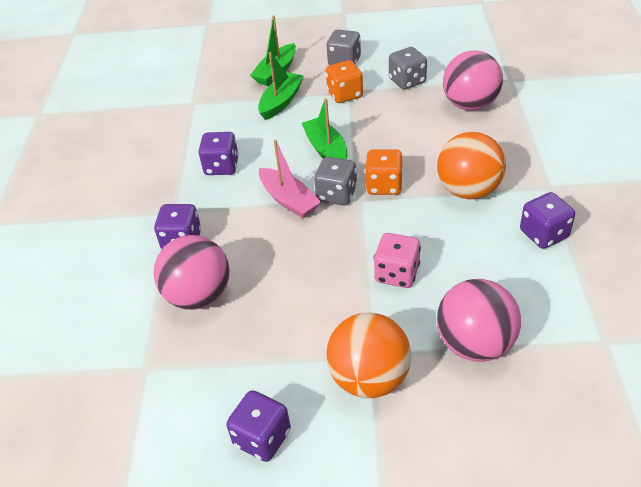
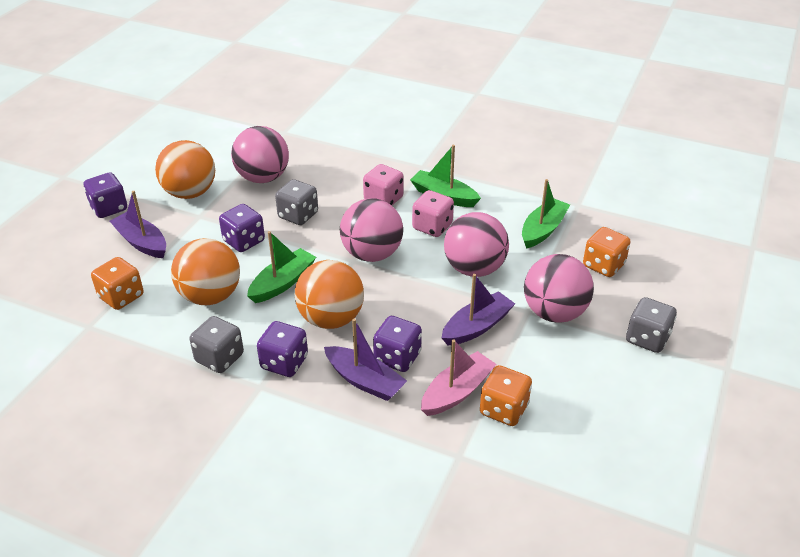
orange ball: [326,313,411,398] [437,132,506,199] = 2 -> [155,140,215,199] [171,238,240,305] [295,260,364,329] = 3
orange dice: [326,60,363,103] [365,149,403,195] = 2 -> [91,257,144,310] [480,365,532,426] [583,227,630,277] = 3
pink ball: [154,235,230,310] [437,279,521,362] [443,50,503,111] = 3 -> [231,126,289,183] [340,198,403,262] [444,212,509,277] [524,254,594,323] = 4
pink dice: [374,233,421,288] = 1 -> [363,164,404,205] [412,190,454,237] = 2
purple boat: none = 0 -> [110,191,166,258] [324,318,407,401] [442,274,515,345] = 3

